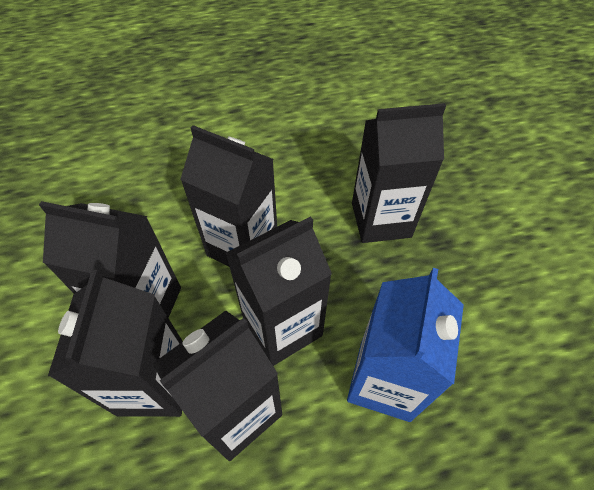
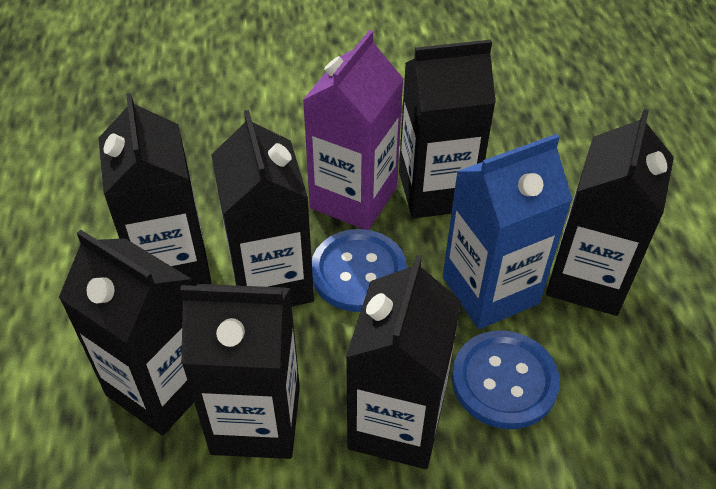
black carton: [39,201,181,318] [48,270,183,417] [153,310,282,461] [180,125,277,267] [226,216,332,366] [352,103,446,243] = 6 -> [59,230,194,436] [99,93,211,286] [180,284,300,459] [211,110,314,306] [346,255,461,469] [399,40,496,218] [546,109,674,316] = 7
blue button: none = 0 -> [312,229,407,312] [452,330,560,429] = 2
purple carton: none = 0 -> [303,30,404,230] = 1

